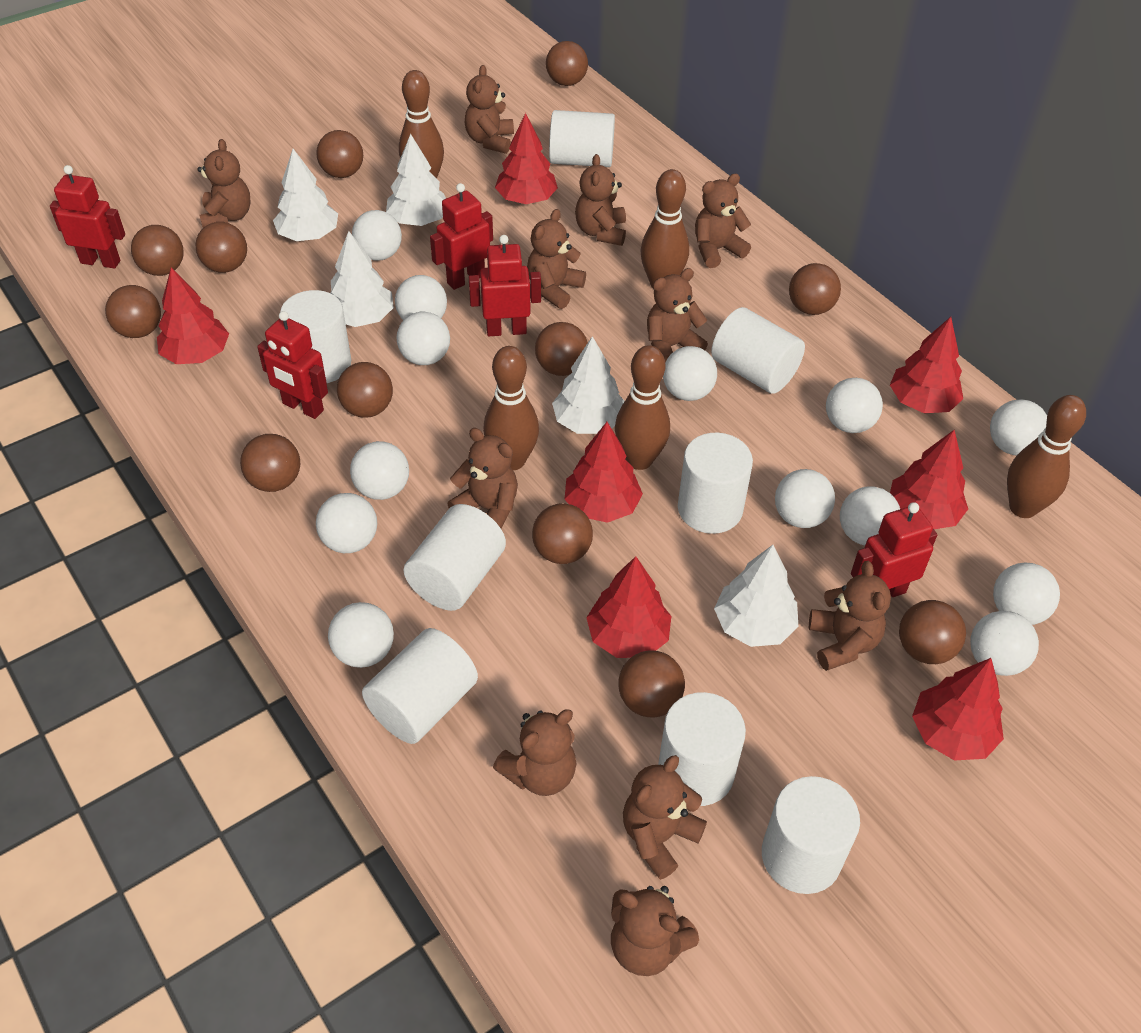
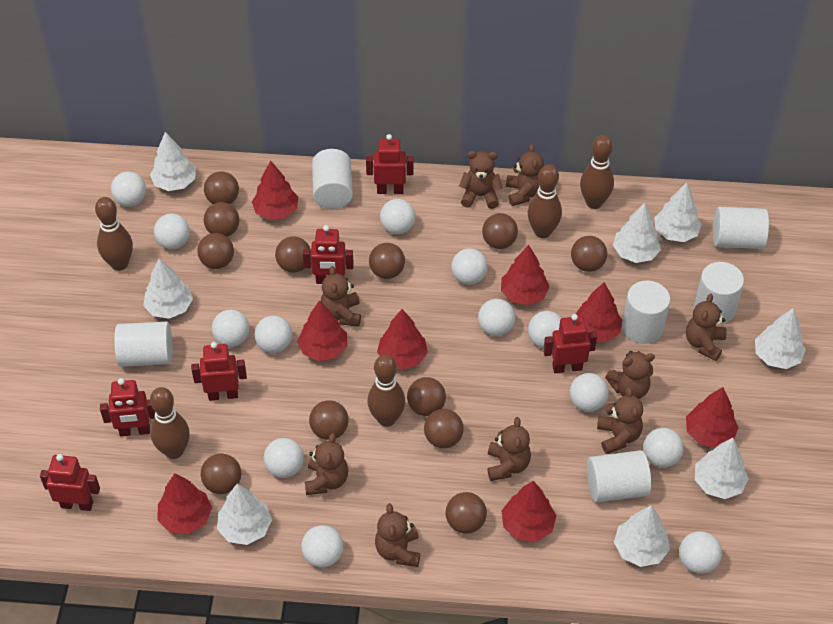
brown teddy bear: [197,139,251,228] [448,428,518,529] [465,65,514,154] [493,710,577,796] [527,209,586,309] [575,154,626,246] [611,886,699,976] [623,755,707,880] [647,268,708,362] [695,173,751,268] [809,561,891,671] = 11 -> [305,433,348,495] [321,266,361,327] [375,503,420,567] [459,151,503,209] [487,417,531,481] [506,144,544,206] [597,387,643,454] [605,351,655,399] [686,294,727,361] = 9
red robot: [50,165,125,269] [257,311,328,419] [430,183,493,290] [469,235,541,336] [851,502,937,597] = 5 -> [40,454,100,511] [100,378,155,436] [191,342,247,401] [303,225,354,284] [366,134,413,194] [543,314,597,373] = 6
red tree: [157,268,229,364] [495,113,558,204] [564,422,643,523] [586,556,671,658] [890,317,963,413] [890,430,968,529] [912,658,1004,761] = 7 -> [157,473,212,534] [252,160,298,220] [297,300,347,361] [377,309,428,370] [501,245,550,305] [502,481,556,542] [576,282,622,342] [686,387,739,448] = 8
white cylinder: [280,290,351,383] [362,628,478,744] [404,504,506,611] [549,110,615,167] [658,692,746,806] [678,433,753,534] [711,307,805,394] [762,776,860,894] = 8 -> [114,321,172,367] [312,149,353,209] [587,450,651,503] [622,281,670,344] [694,262,744,324] [713,207,769,249] = 6
white tree: [273,149,338,241] [331,231,394,327] [386,134,446,226] [552,336,625,434] [714,545,798,647] = 5 -> [143,258,193,319] [150,132,196,191] [217,484,272,545] [613,203,661,263] [614,505,670,567] [654,182,702,242] [695,438,749,499] [755,308,806,369] = 8

